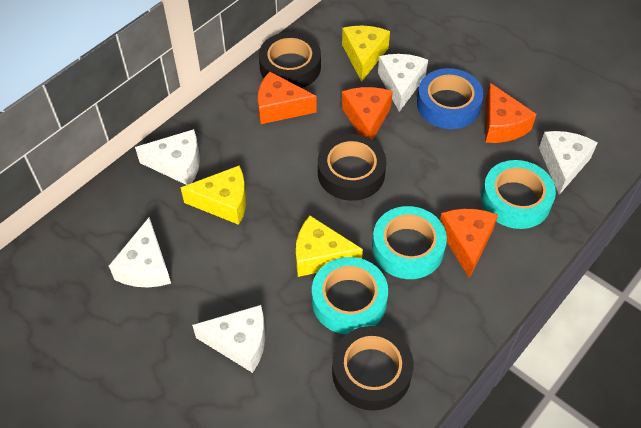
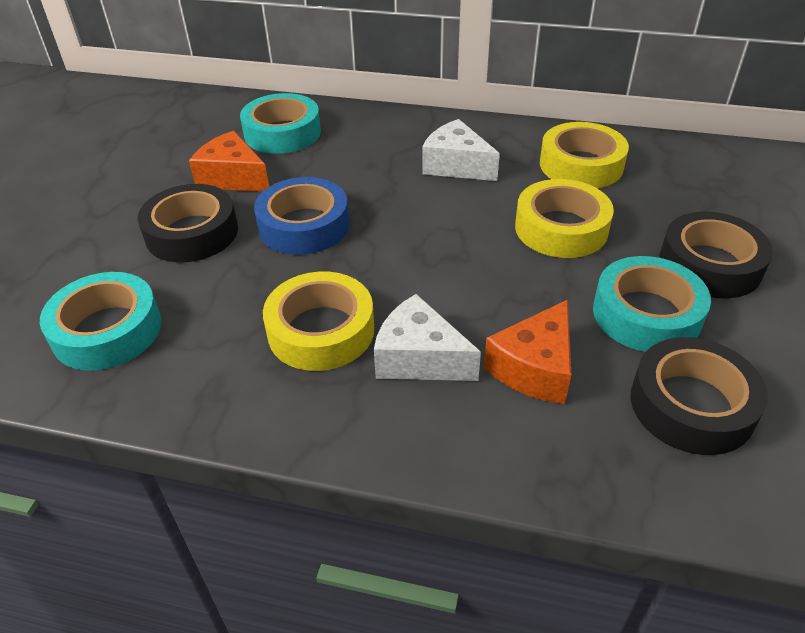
orange cheese: [258,71,317,124] [342,87,393,140] [440,209,498,279] [485,83,537,143] = 4 -> [189,131,269,192] [484,300,571,404] = 2
white cheese: [109,217,171,288] [135,129,200,185] [192,305,265,373] [378,54,428,112] [539,131,598,195] = 5 -> [374,294,481,381] [422,119,500,181] = 2
yellow cheese: [180,166,246,225] [296,216,363,277] [342,26,390,82] = 3 -> none = 0
yellow tape: none = 0 -> [263,272,374,371] [515,179,614,258] [540,122,629,188] = 3

